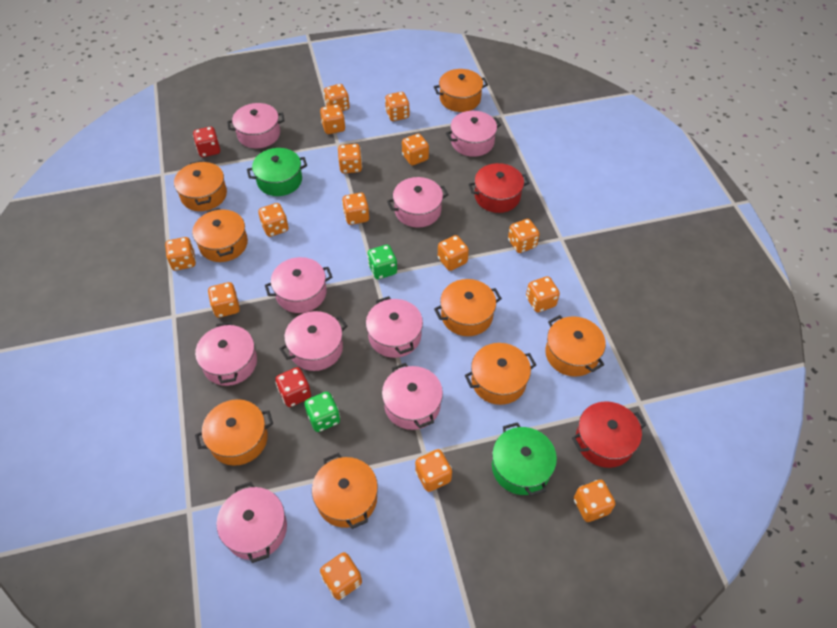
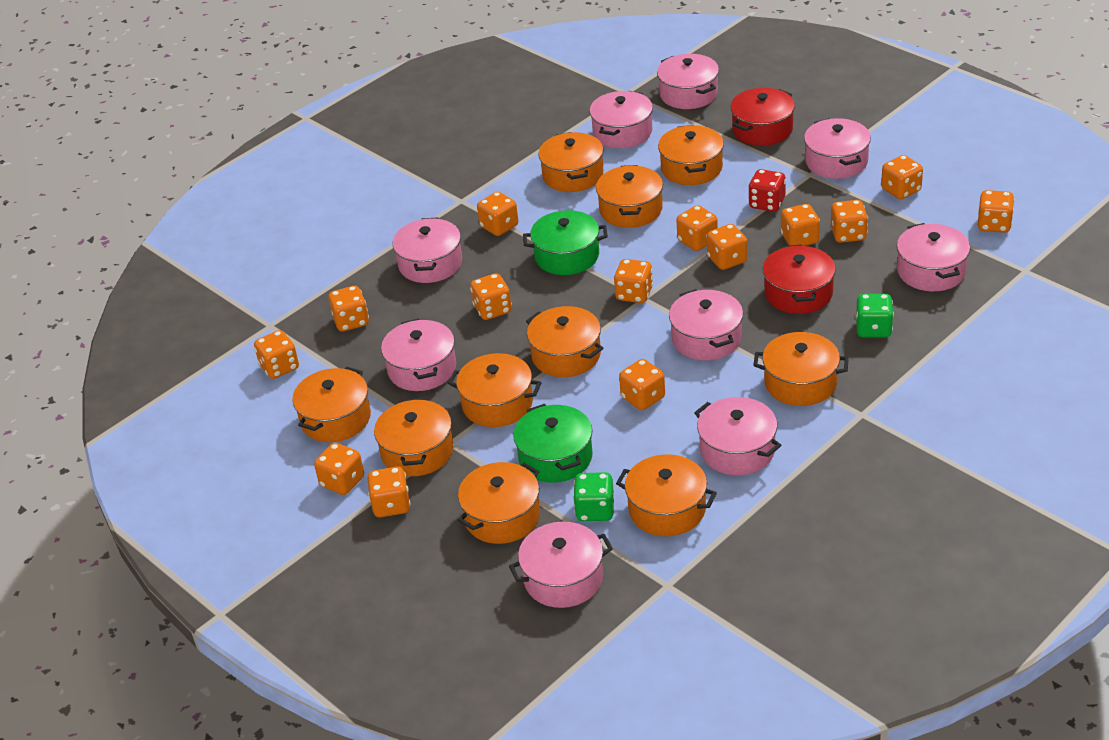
orange dice: [165,237,196,271] [208,282,240,318] [258,203,289,237] [320,104,345,134] [320,552,362,600] [324,84,350,111] [338,144,362,173] [342,193,369,225] [385,92,410,121] [402,134,429,165] [415,449,452,492] [438,235,469,271] [508,219,540,253] [526,276,560,312] [574,480,615,522] = 15 -> [254,330,299,379] [314,443,364,495] [328,286,369,332] [367,467,411,517] [470,273,512,320] [477,192,518,236] [614,259,653,303] [619,359,665,410] [676,205,718,251] [707,224,747,270] [781,204,820,246] [831,200,868,243] [881,155,923,200] [978,190,1014,233] = 14
orange pot: [174,160,227,211] [192,208,248,262] [195,399,273,466] [312,453,378,529] [434,69,488,112] [434,279,502,336] [465,343,536,405] [545,315,606,377] = 8 -> [292,367,371,442] [374,397,454,476] [448,353,541,427] [458,462,540,544] [526,306,603,377] [538,132,604,192] [596,165,663,228] [616,454,717,536] [658,125,724,185] [753,332,849,406] = 10
red dice: [193,127,220,157] [275,367,311,407] = 2 -> [748,169,786,212] = 1

